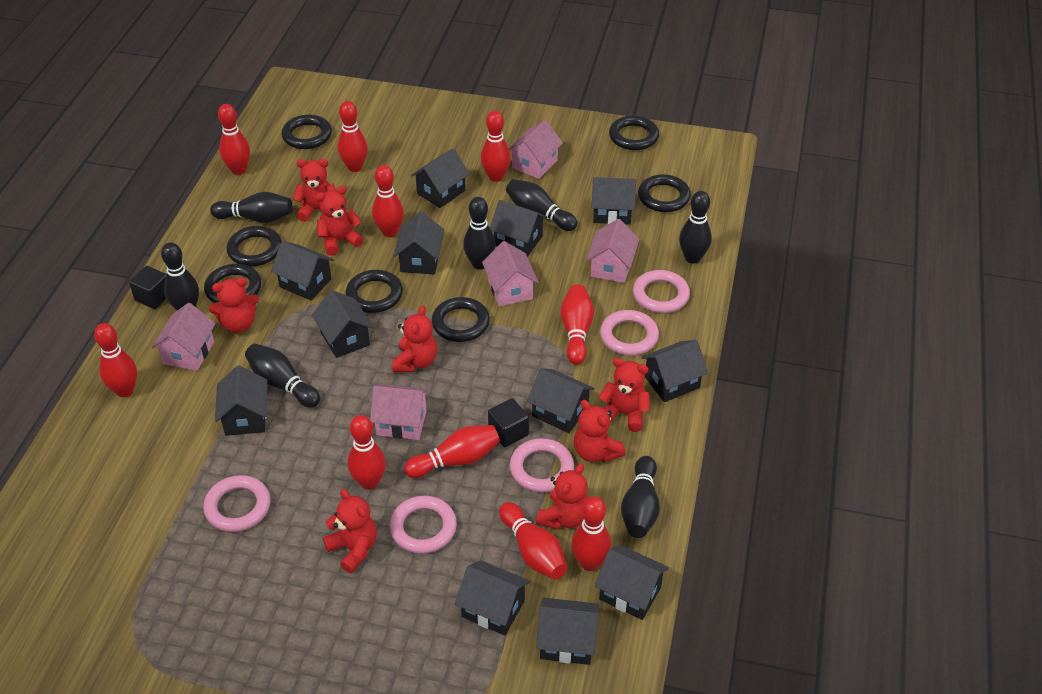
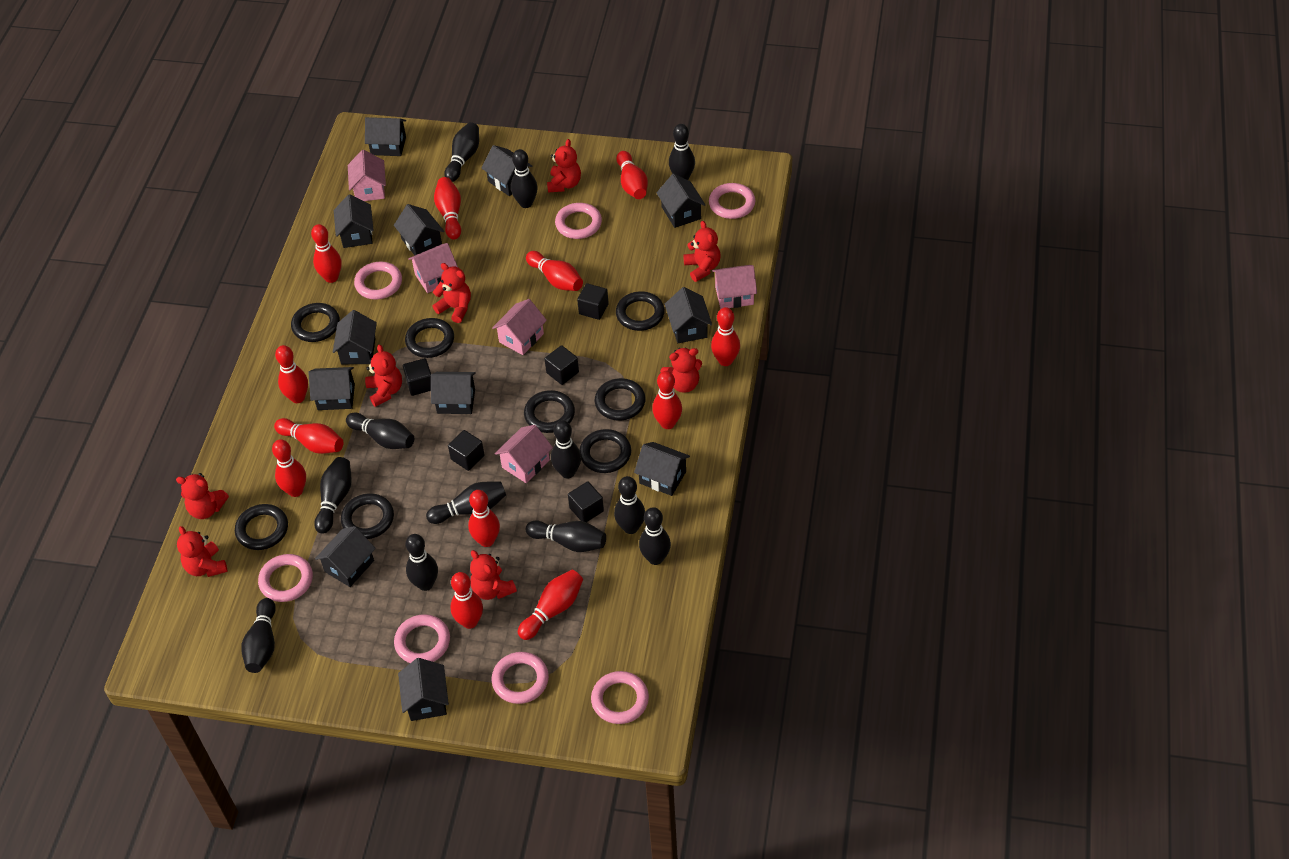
black bowling pin: [161,242,199,311] [210,192,293,223] [245,344,320,408] [463,197,496,270] [506,179,577,231] [621,456,660,538] [679,191,712,264] = 7 -> [241,598,276,673] [314,457,352,534] [346,412,414,449] [406,534,438,591] [426,481,506,524] [444,122,479,182] [511,149,538,208] [526,521,606,552] [551,420,581,478] [614,476,645,534] [639,507,671,565] [669,124,695,180] = 12
black cube: [129,266,167,309] [488,398,529,447] = 2 -> [403,358,431,396] [448,430,485,471] [545,345,579,385] [568,481,604,522] [577,283,609,320] = 5
black ring: [204,264,261,303] [227,226,282,267] [282,115,332,149] [346,270,403,313] [432,297,490,342] [609,115,659,150] [638,174,691,212] = 7 -> [235,504,288,550] [291,303,340,342] [341,493,394,539] [405,318,454,358] [524,390,575,433] [579,429,631,473] [595,378,645,421] [616,291,665,331] = 8
pink ring: [203,475,270,532] [389,496,457,554] [510,438,574,492] [600,310,659,356] [633,270,690,313] = 5 -> [258,554,313,602] [354,261,402,300] [394,614,450,663] [492,652,549,704] [555,203,602,239] [591,671,649,724] [709,183,755,219] = 7
red bowling pin: [94,323,137,397] [218,104,250,175] [338,101,368,172] [347,415,386,490] [372,165,404,237] [404,425,500,478] [481,111,511,182] [499,502,567,580] [561,284,594,365] [571,496,612,571] = 10 -> [272,439,306,497] [274,418,343,454] [275,345,308,403] [311,224,341,283] [434,177,461,240] [450,572,483,629] [468,490,500,547] [518,570,583,640] [526,251,583,291] [616,151,648,199] [652,371,682,429] [711,307,740,366] = 12

